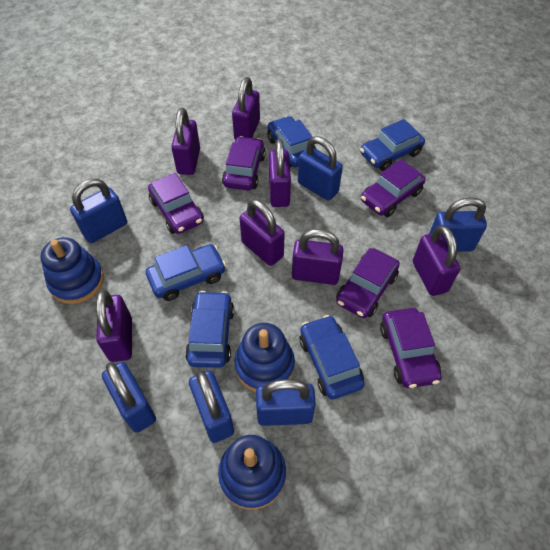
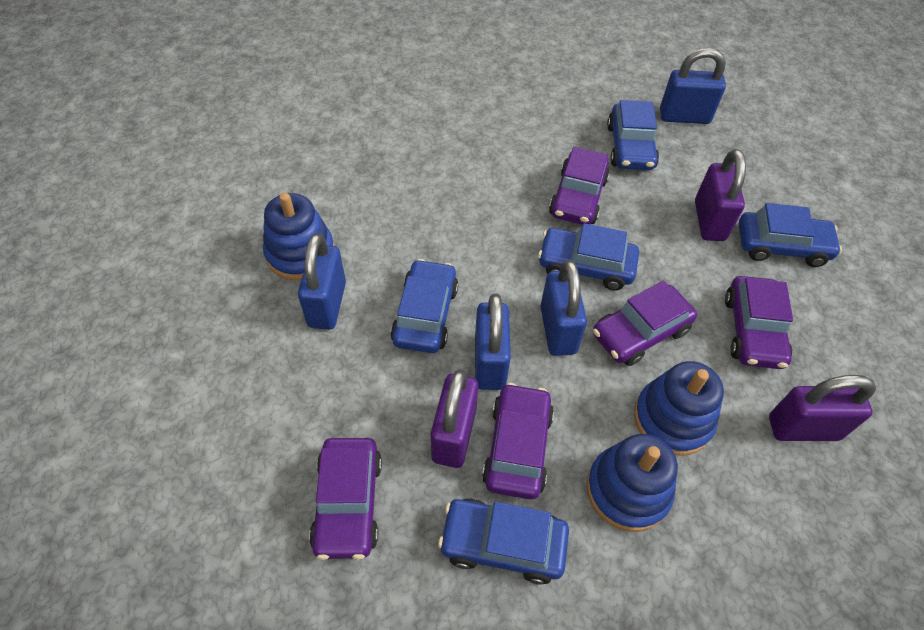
blue padlock: [70,179,127,243] [102,362,156,433] [189,370,234,443] [256,379,316,426] [298,136,343,200] [429,197,487,252] = 6 -> [298,233,346,330] [475,294,511,390] [540,260,587,356] [660,48,726,124] = 4
purple padlock: [96,290,132,362] [171,108,200,175] [232,77,260,139] [239,199,285,266] [269,139,291,207] [292,229,344,285] [413,225,460,296] = 7 -> [431,369,478,468] [695,149,746,241] [769,375,876,441] = 3

